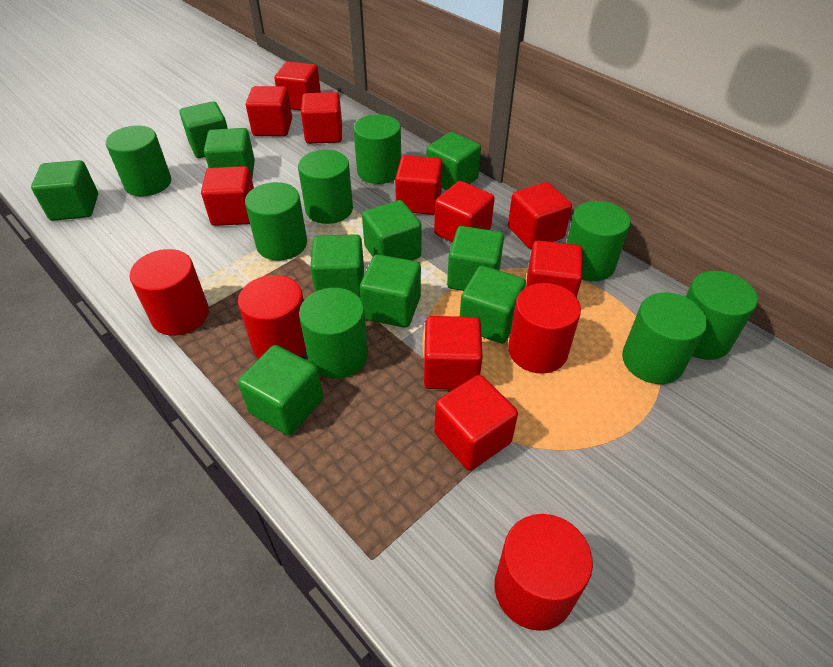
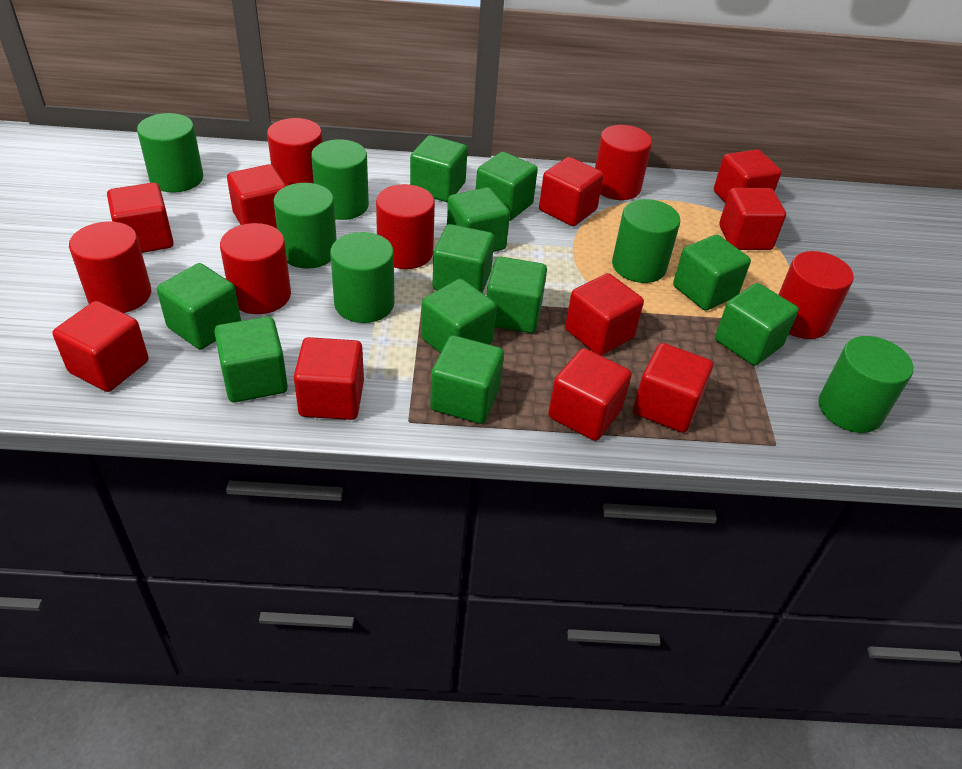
green cube: [31,160,98,221] [179,101,228,158] [204,128,255,178] [238,345,323,435] [310,234,364,299] [360,254,421,328] [362,200,422,260] [426,132,481,190] [447,226,504,291] [460,265,526,344] = 10 -> [157,263,241,349] [214,317,288,402] [410,135,468,202] [421,279,497,353] [430,335,504,424] [433,224,494,293] [447,187,510,252] [476,152,538,221] [487,257,547,333] [673,235,751,311] [715,283,799,366] = 11
green cylinder: [106,125,171,197] [245,182,307,261] [298,150,353,224] [299,288,368,379] [353,114,401,184] [566,201,630,281] [622,292,707,384] [685,271,758,360] = 8 -> [137,113,203,193] [274,183,337,269] [311,139,369,220] [330,232,394,323] [612,199,680,283] [819,336,913,433] = 6
red cylinder: [129,249,209,336] [238,275,306,358] [495,514,593,631] [508,283,581,374] = 4 -> [69,222,151,313] [220,223,291,314] [267,118,323,186] [376,184,435,269] [595,125,652,200] [778,251,854,339] = 6

